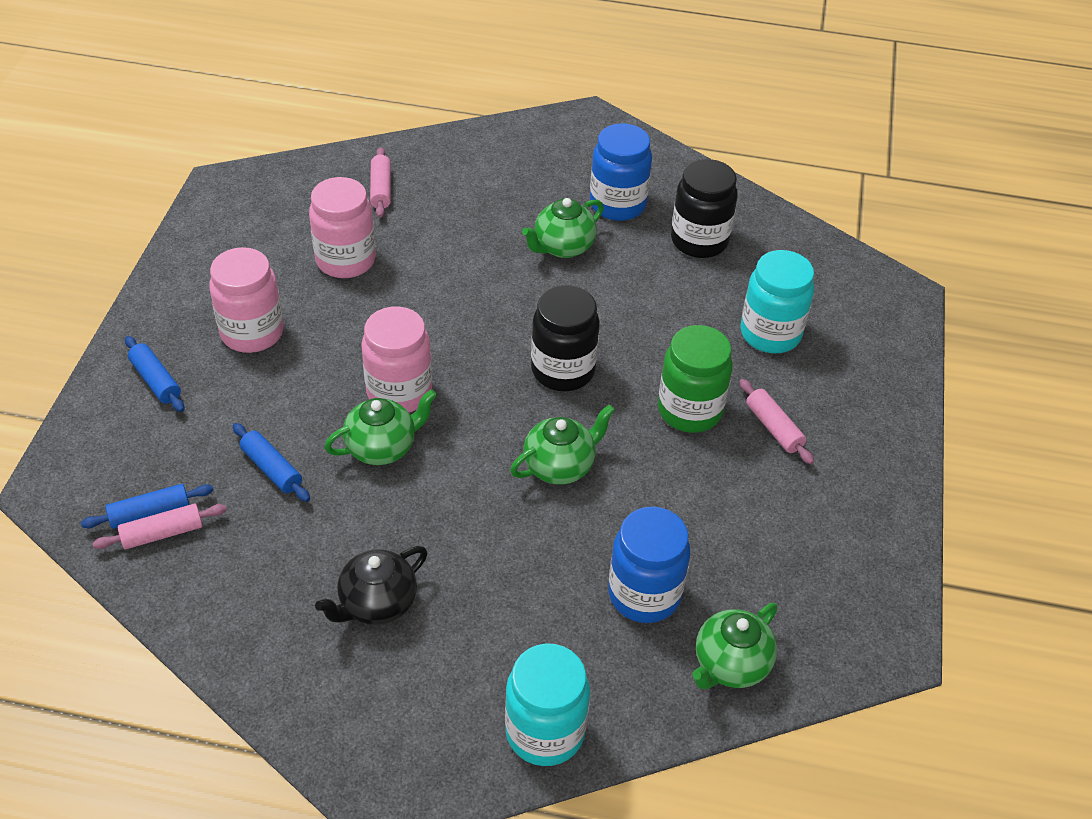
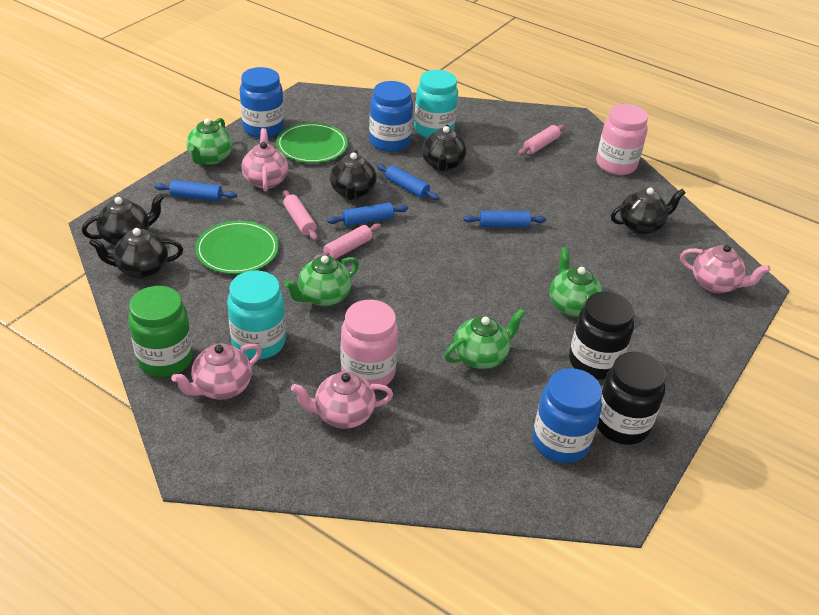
black teapot: [315,546,427,625] = 1 -> [82,193,164,245] [89,228,183,279] [330,150,377,200] [422,124,466,172] [611,188,685,235] = 5
blue jar: [590,123,652,221] [608,507,690,623] = 2 -> [240,67,284,138] [369,81,413,152] [533,368,602,463] = 3
blue rolling pin: [81,484,213,529] [125,336,184,412] [233,423,310,502] = 3 -> [155,180,237,201] [327,202,408,226] [377,164,439,200] [464,211,546,227] = 4
green plate: none = 0 -> [195,221,279,274] [276,122,348,163] = 2
pink jar: [209,247,284,353] [309,177,376,278] [362,306,432,413] = 3 -> [340,300,398,390] [596,104,648,175] = 2
pink teapot: none = 0 -> [171,343,262,400] [241,128,288,191] [291,371,393,429] [680,245,770,293] = 4

